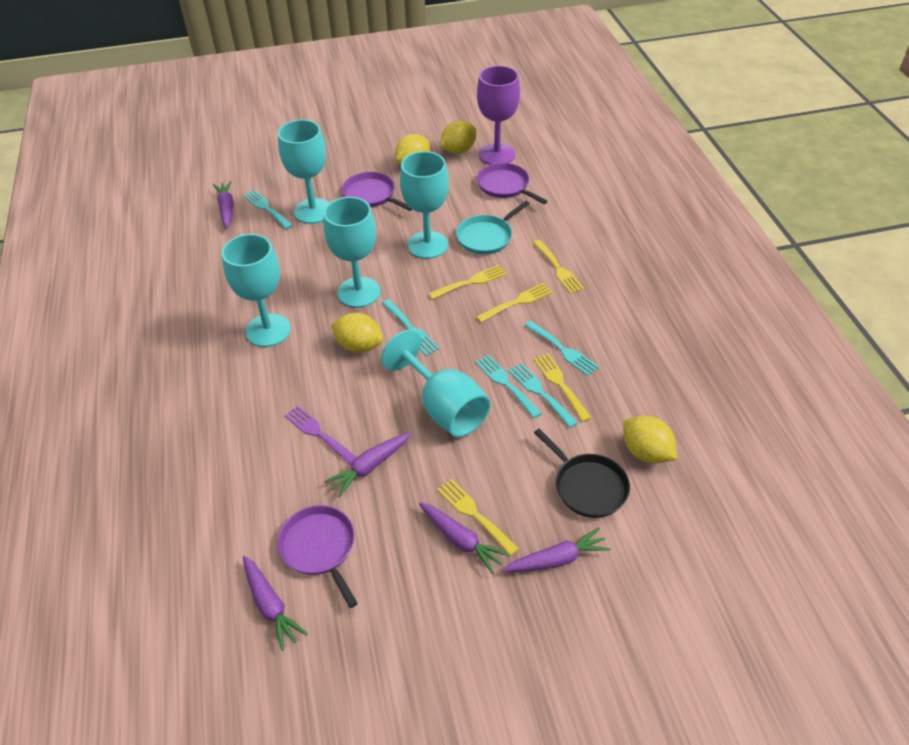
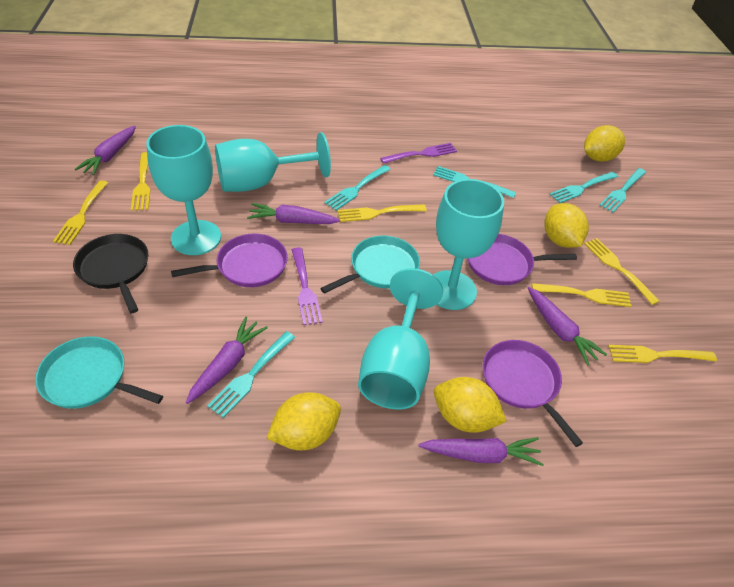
purple fork: [284,406,357,466] = 1 -> [292,247,322,325] [380,143,457,164] = 2
purple goblet: [477,66,520,165] = 1 -> none = 0
turquoise goblet: [222,234,291,347] [278,119,330,224] [323,197,380,308] [381,330,490,437] [400,151,449,259] = 5 -> [146,125,221,255] [215,132,331,192] [358,268,443,409] [433,179,504,310] = 4
turquoise pan: [456,201,530,254] = 1 -> [35,336,163,409] [320,236,420,294] = 2
yellow fork: [428,265,507,299] [437,479,519,556] [476,283,553,322] [533,240,584,294] [533,353,591,422] = 5 -> [53,180,108,245] [131,152,150,211] [338,204,427,222] [532,283,631,307] [584,238,660,305] [608,345,717,363] = 6

